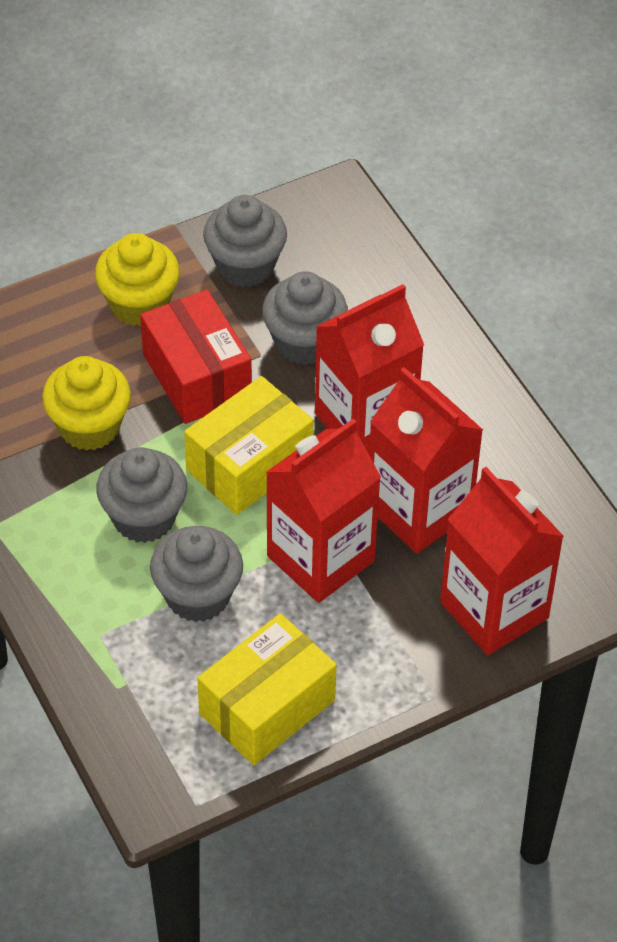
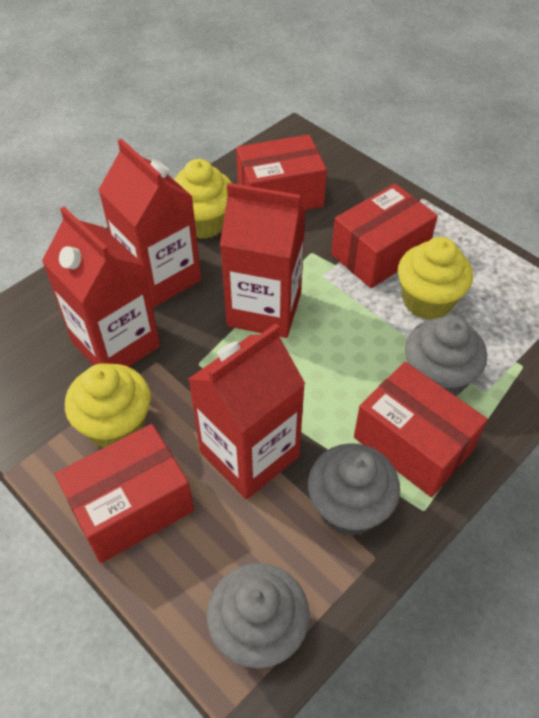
grey cupcake: [96,447,187,543] [150,526,243,622] [203,195,287,287] [262,271,348,365] = 4 -> [207,563,310,668] [308,443,400,536] [405,316,487,396] = 3
red box: [140,290,252,424] = 1 -> [55,424,194,563] [236,134,327,210] [331,184,438,288] [354,362,488,497] = 4
yellow box: [184,376,314,515] [197,613,336,765] = 2 -> none = 0
yellow cupcake: [42,356,131,451] [95,233,180,326] = 2 -> [65,363,151,448] [174,159,232,239] [398,237,473,320] = 3

